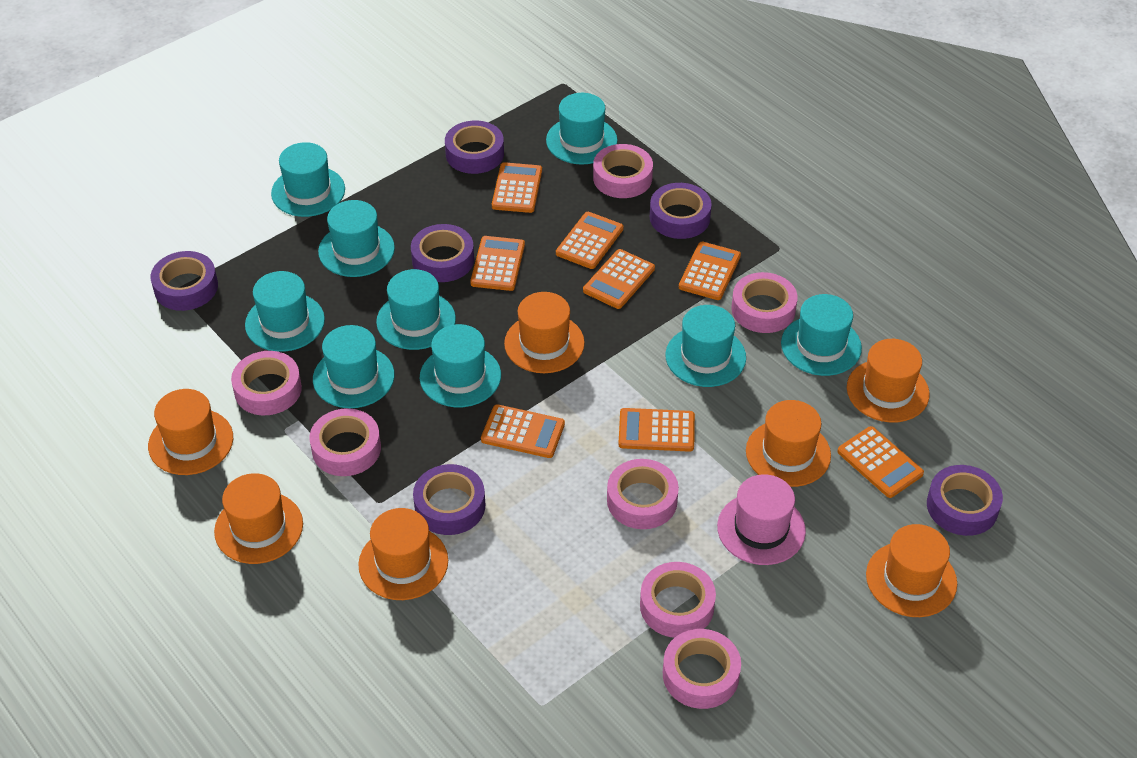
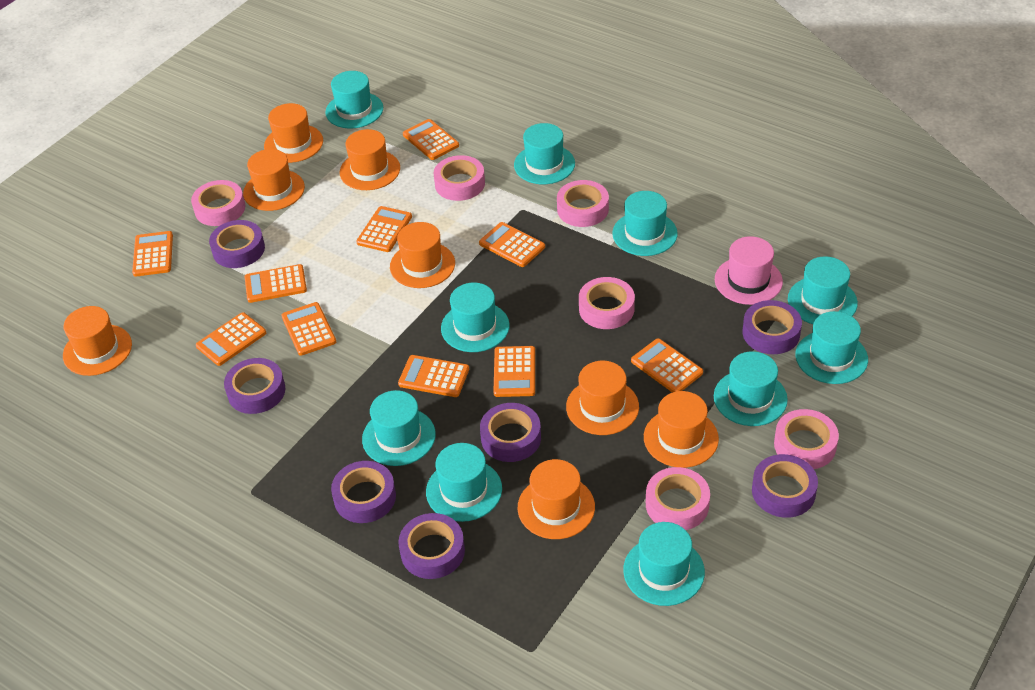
orange calculator: [470,236,525,291] [481,404,565,458] [492,162,542,213] [556,212,624,269] [583,249,655,309] [618,408,695,452] [679,242,741,300] [837,426,924,498] = 8 -> [132,231,173,277] [196,312,266,366] [245,264,307,303] [281,302,336,356] [356,206,412,252] [398,355,469,397] [403,119,459,160] [479,222,545,267] [493,346,535,397] [631,339,703,393] = 10
orange hat: [148,389,233,475] [214,473,303,564] [358,508,448,600] [504,292,585,373] [746,400,831,487] [847,339,930,422] [866,524,957,617] = 7 -> [63,306,132,376] [243,149,305,211] [264,103,323,163] [340,129,400,190] [390,222,455,288] [518,459,595,539] [566,361,639,435] [644,391,719,468] = 8
pink tape: [231,351,302,415] [309,408,381,476] [593,144,653,198] [607,459,679,529] [640,562,716,638] [663,629,741,709] [731,272,798,333] = 7 -> [191,180,245,226] [433,155,485,201] [557,180,609,227] [579,277,635,329] [646,467,710,530] [774,409,839,469] = 6
purple tape: [150,251,218,311] [411,224,474,282] [413,464,485,535] [445,120,504,174] [650,183,712,239] [927,465,1003,536] = 6 -> [209,220,265,268] [224,358,286,414] [331,461,396,523] [398,513,465,579] [480,403,541,462] [743,300,802,354] [752,454,818,518] = 7
turquoise hat: [245,271,325,352] [271,142,345,217] [313,325,395,408] [318,200,395,277] [376,269,456,350] [420,324,501,407] [546,93,618,164] [665,305,746,387] [781,294,862,376] = 9 -> [325,71,383,129] [362,390,436,466] [426,443,502,522] [441,282,509,352] [514,123,575,184] [612,191,678,256] [623,522,705,606] [714,352,788,426] [788,256,858,324] [795,311,868,384] = 10

